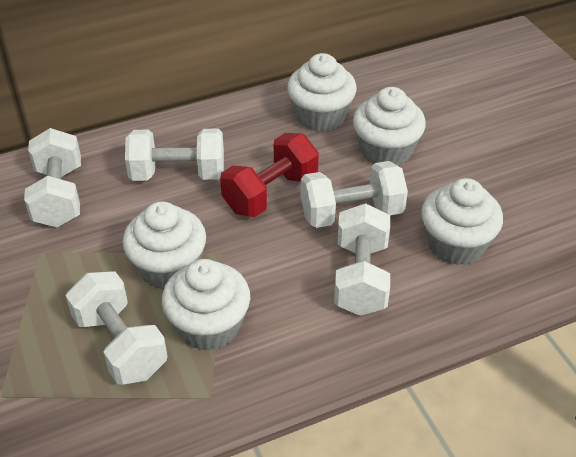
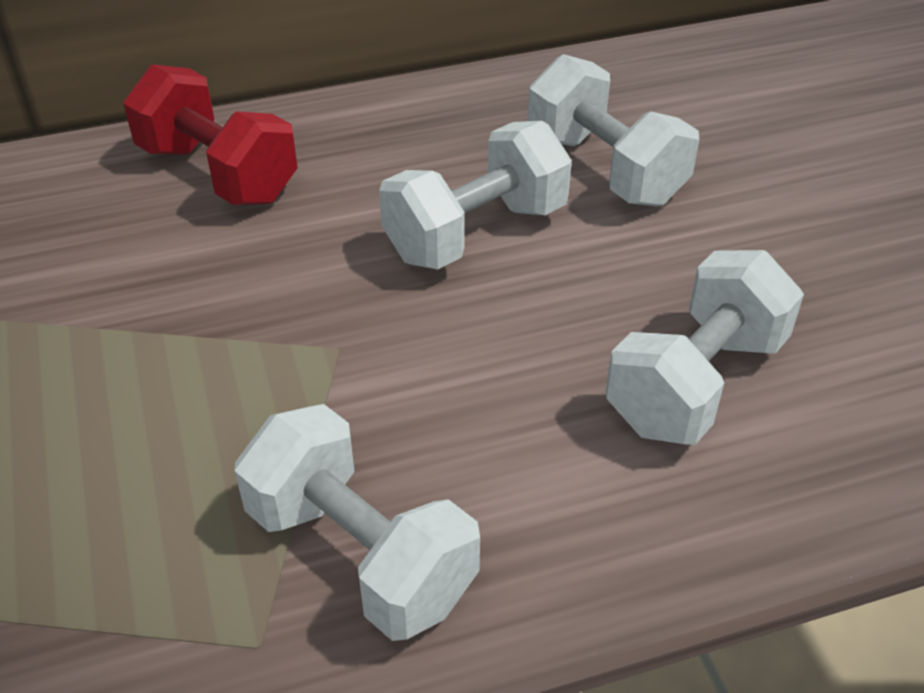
white cupcake: [123,202,206,290] [162,259,250,351] [287,53,357,132] [353,87,426,166] [421,178,503,265] = 5 -> none = 0
white dumbbell: [24,128,81,227] [66,271,168,384] [125,129,224,181] [301,161,408,228] [334,203,390,316] = 5 -> [234,404,480,641] [379,121,572,270] [528,54,699,206] [606,250,804,445] = 4

